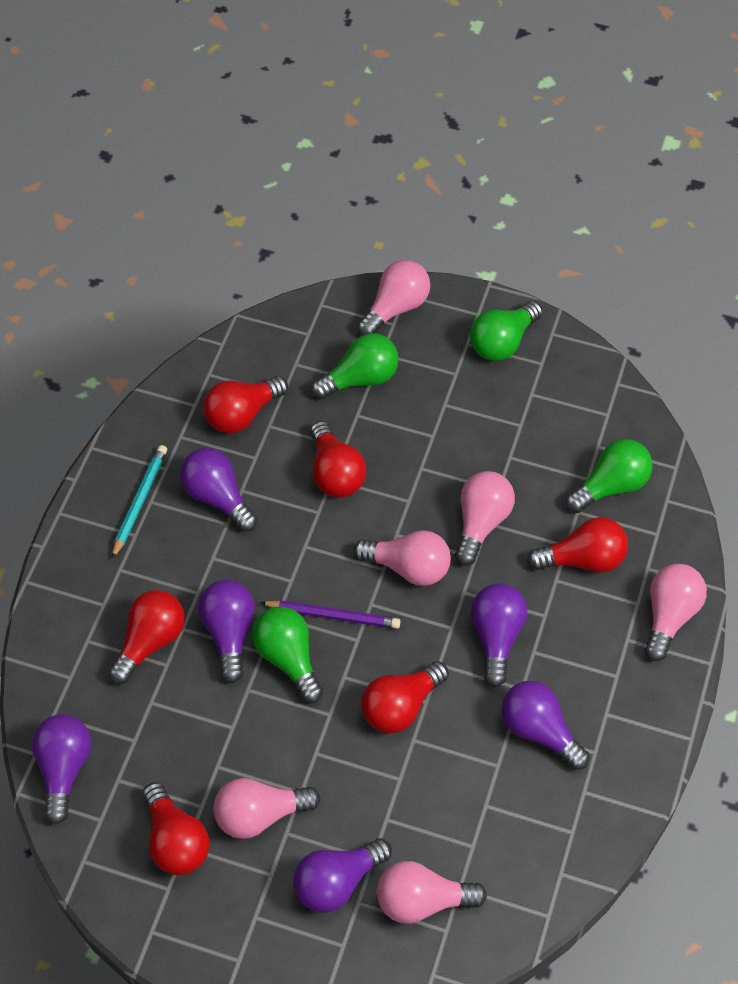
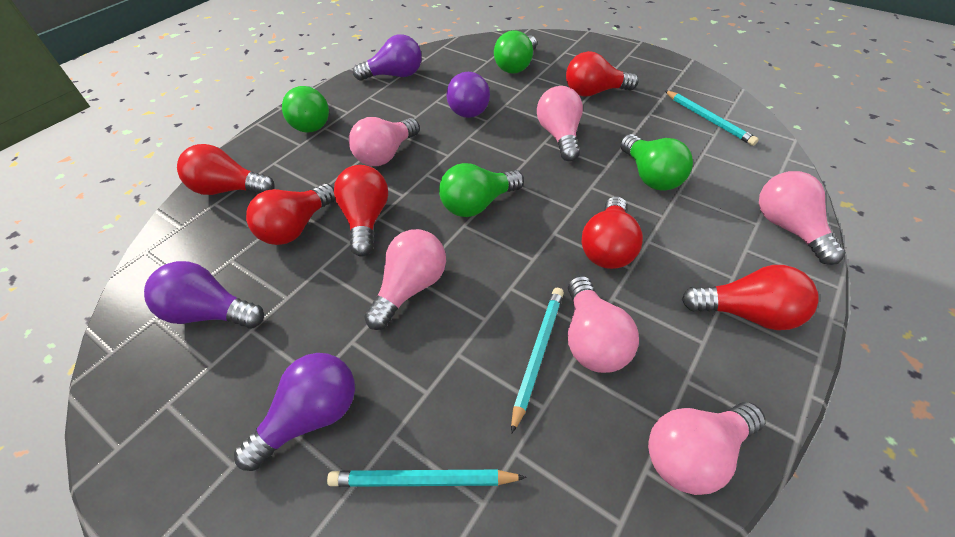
purple light bulb: [32,714,91,825] [180,448,258,531] [198,580,255,683] [293,838,392,913] [471,584,527,687] [501,681,590,770] = 6 -> [144,261,264,329] [234,353,355,471] [353,34,422,81] [447,72,490,118] = 4
purple pencil: [260,600,401,629] = 1 -> none = 0
turquoise pencil: [112,445,167,559] = 1 -> [327,470,527,487] [511,288,564,434] [664,90,759,146] = 3

